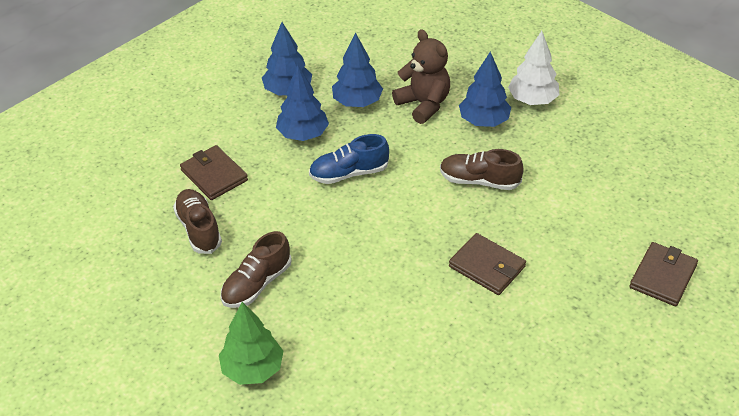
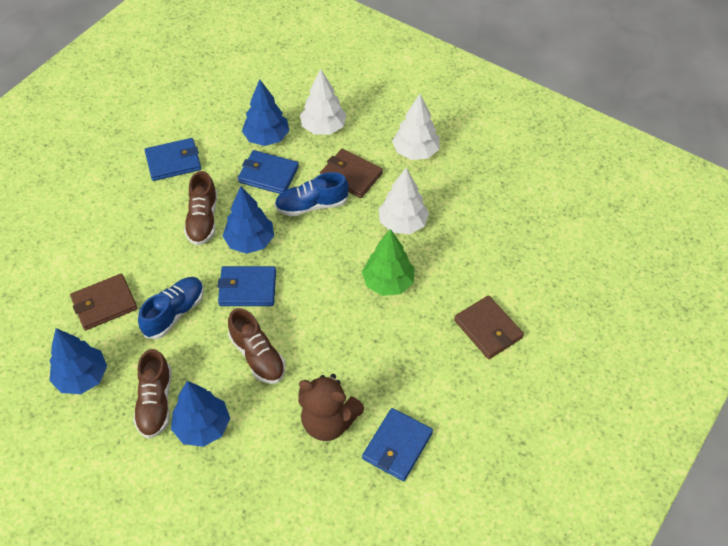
blue shoe: [309,134,389,184] = 1 -> [138,277,204,339] [275,172,349,216] = 2
blue wallet: none = 0 -> [145,138,201,181] [218,266,276,306] [238,150,299,194] [362,408,433,481] = 4
white tree: [508,31,559,105] = 1 -> [300,69,347,134] [379,168,429,234] [392,94,440,160] = 3

